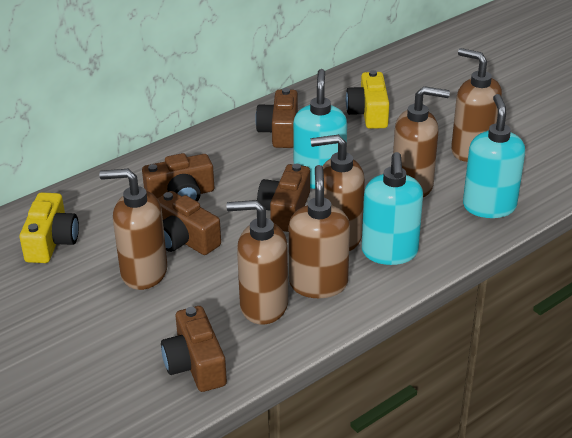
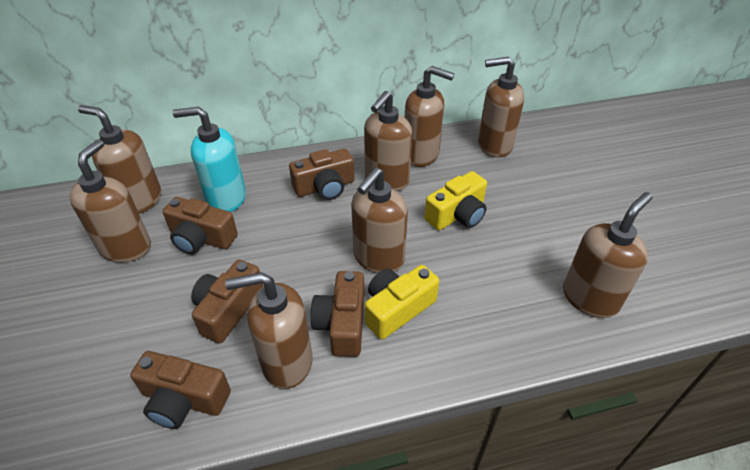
brown soap dispenser: [99,169,168,290] [226,200,288,325] [289,165,350,298] [311,135,365,251] [393,86,450,197] [451,48,502,162] = 6 -> [69,139,151,263] [78,105,161,214] [225,272,312,389] [351,168,408,273] [364,91,413,191] [405,66,455,167] [478,57,524,158] [563,192,653,318] = 8
turquoise soap dispenser: [293,69,347,189] [362,152,423,265] [463,94,525,218] = 3 -> [172,107,246,212] = 1

